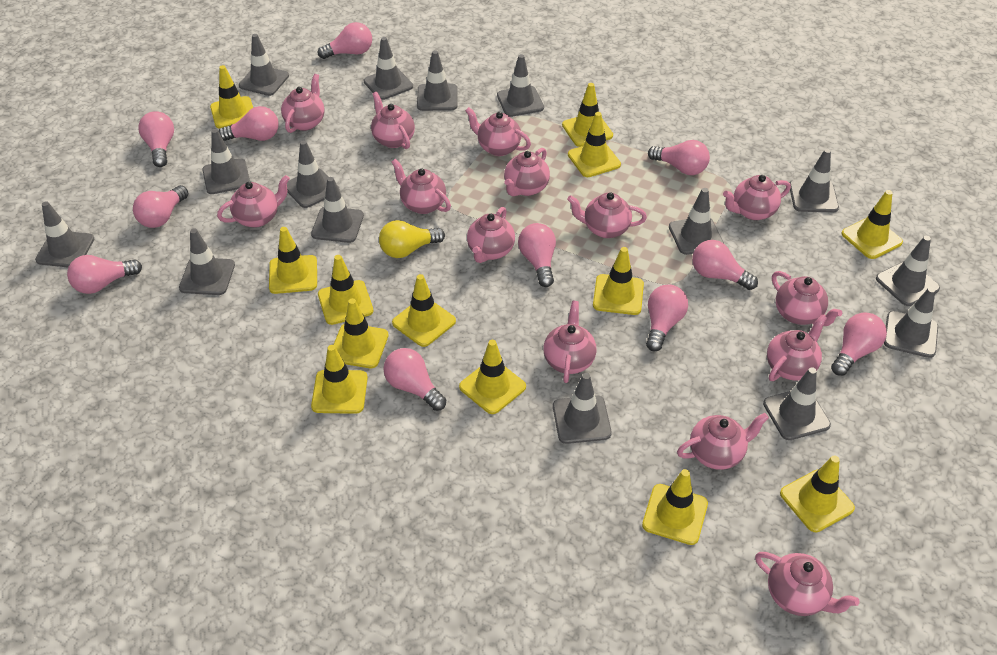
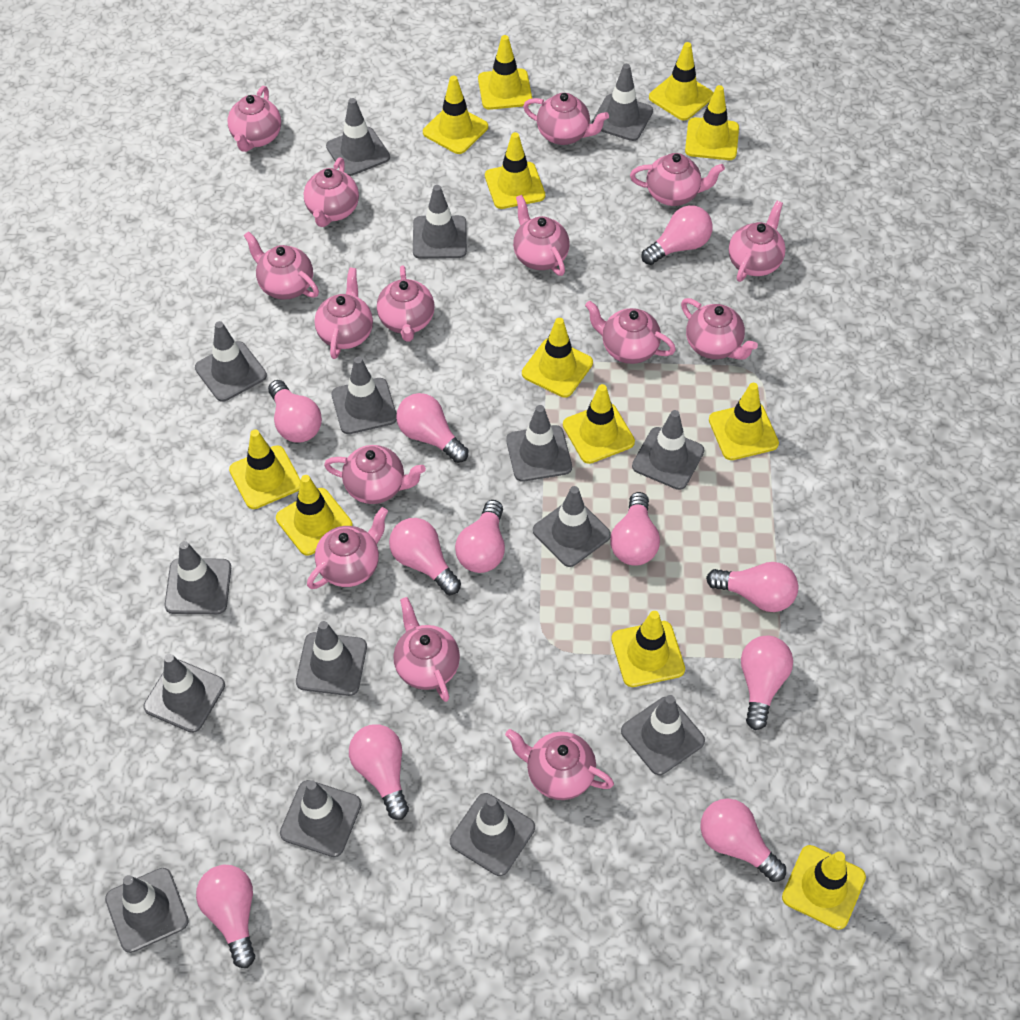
pink teapot: [217,175,290,228] [281,74,325,133] [371,92,415,149] [392,159,451,214] [465,107,531,156] [467,207,515,263] [504,148,550,196] [544,301,596,383] [567,192,647,238] [677,413,769,470] [723,175,791,220] [755,552,860,616] [767,315,827,381] [772,271,842,326] = 14 -> [228,86,281,152] [243,231,319,300] [304,158,359,227] [307,507,388,589] [315,268,373,359] [324,445,426,504] [377,266,435,342] [394,597,460,702] [505,729,614,800] [513,195,570,276] [523,93,609,145] [585,301,676,364] [630,153,725,206] [681,298,758,360] [729,201,786,282] = 15
yellow light bulb: [379,220,445,258] = 1 -> none = 0
yellow traffic cone: [210,65,253,129] [269,227,317,294] [311,345,368,414] [318,255,373,325] [333,298,389,368] [392,274,456,347] [459,340,526,414] [562,83,613,147] [568,112,621,177] [593,247,644,315] [642,469,708,545] [780,455,855,532] [841,190,903,259] = 13 -> [229,429,301,509] [276,475,353,556] [423,76,488,154] [478,35,532,110] [485,132,545,209] [522,318,593,398] [563,384,635,464] [611,611,685,687] [649,42,713,121] [685,85,739,160] [709,383,779,460] [782,845,866,930] = 12

